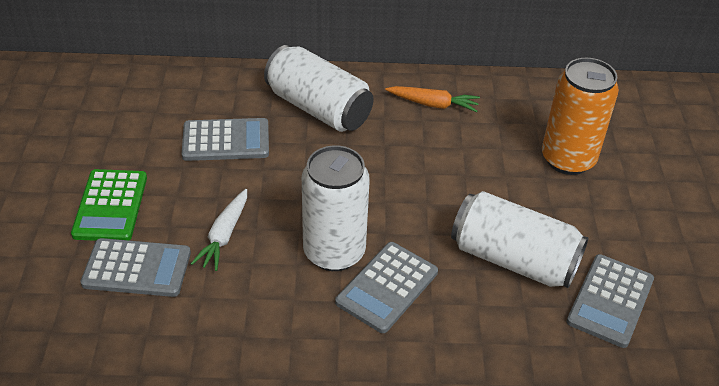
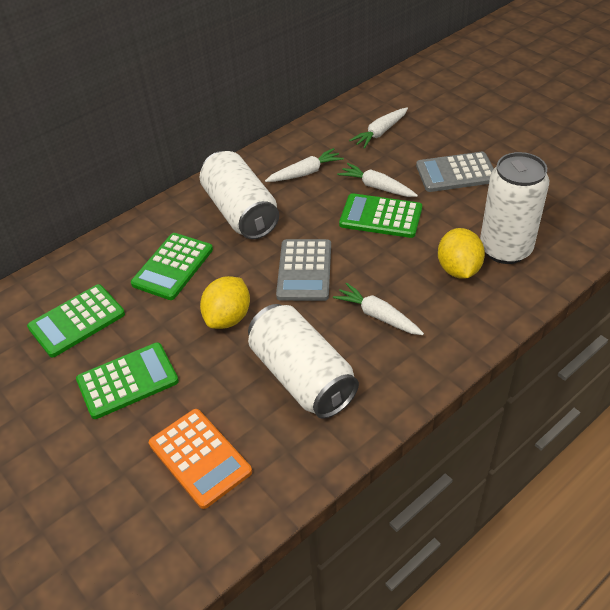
green calculator: [71,169,147,241] = 1 -> [27,284,125,357] [76,342,179,419] [131,233,213,300] [339,193,422,238] = 4
grey calculator: [81,238,191,297] [182,118,269,161] [335,242,438,333] [566,254,654,348] = 4 -> [276,239,331,301] [416,152,494,192] = 2
orange calculator: none = 0 -> [149,409,252,509] = 1
orange can: [542,58,619,175] = 1 -> none = 0
orange carrot: [385,86,480,112] = 1 -> none = 0
white carrot: [191,189,247,271] = 1 -> [265,148,344,182] [333,283,424,335] [337,163,418,197] [349,108,408,149] = 4
yellow lemon: none = 0 -> [200,276,250,329] [438,228,485,279] = 2

